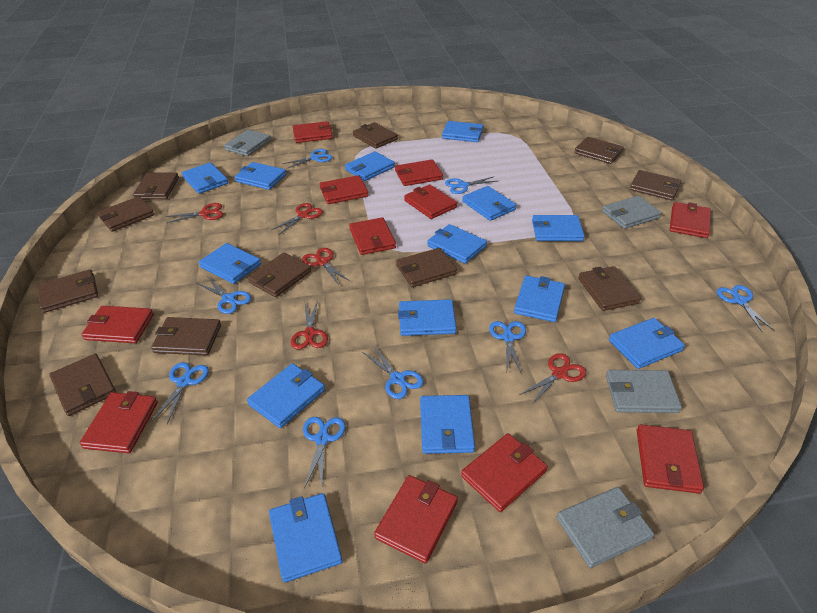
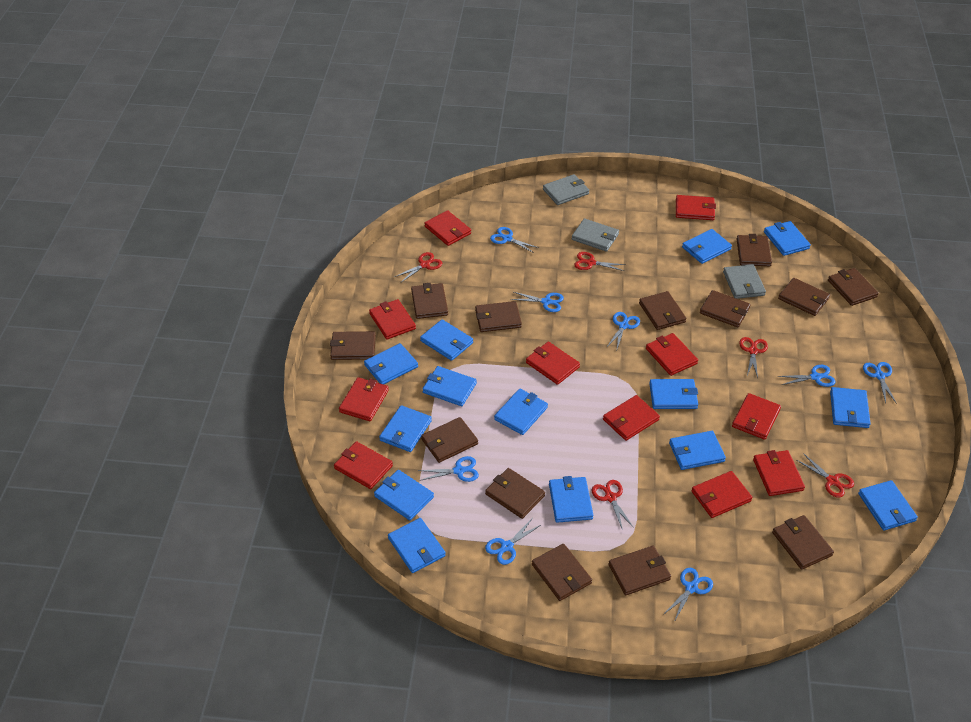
brown wallet: [37,269,98,313] [49,354,116,416] [97,196,154,232] [133,172,179,200] [151,317,221,355] [248,253,311,297] [353,122,398,149] [396,248,457,287] [574,137,624,164] [578,266,641,311] [630,170,681,201] = 11 -> [330,331,376,360] [411,283,448,319] [421,417,478,463] [475,301,522,332] [485,468,545,519] [532,544,592,601] [608,546,671,595] [639,291,687,330] [700,290,751,327] [736,234,772,266] [772,515,834,570] [778,278,830,316] [828,268,879,306] = 13
grey wallet: [224,130,271,156] [557,487,654,568] [602,196,661,229] [606,370,682,413] = 4 -> [543,174,589,205] [572,218,619,252] [723,264,766,299] = 3

